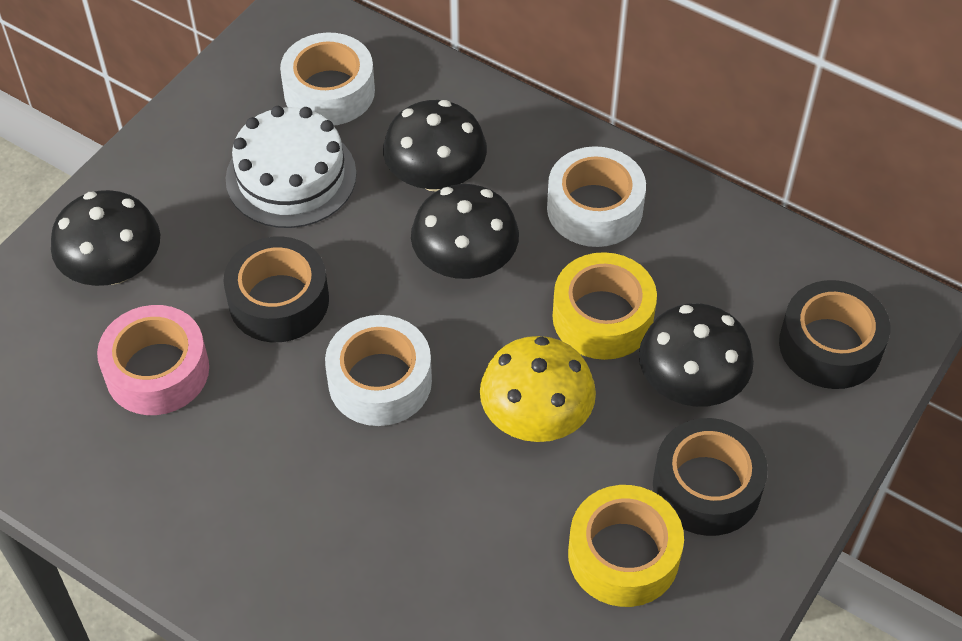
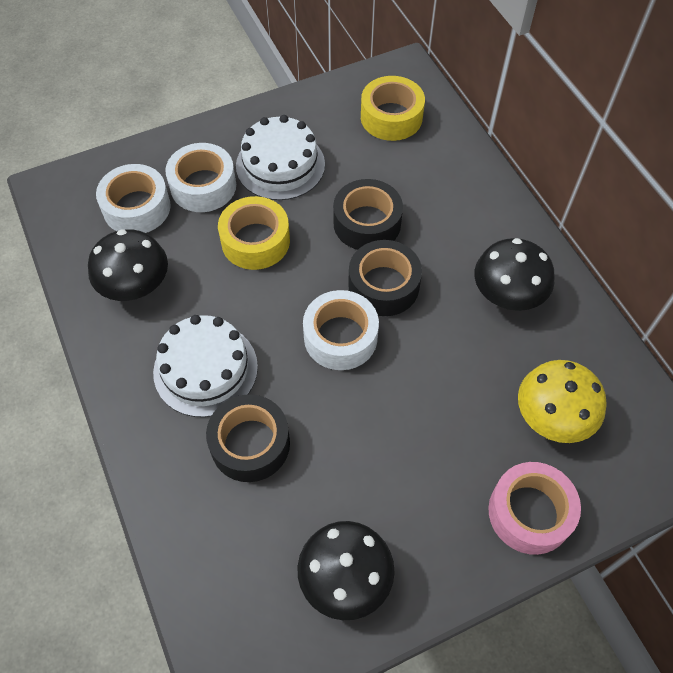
black mushroom: [51,190,160,286] [383,100,487,191] [411,184,519,279] [639,303,754,407] = 4 -> [88,229,168,301] [298,521,395,620] [474,238,555,311] = 3
white cake: [226,106,357,228] = 1 -> [153,315,258,417] [236,115,325,200] = 2

